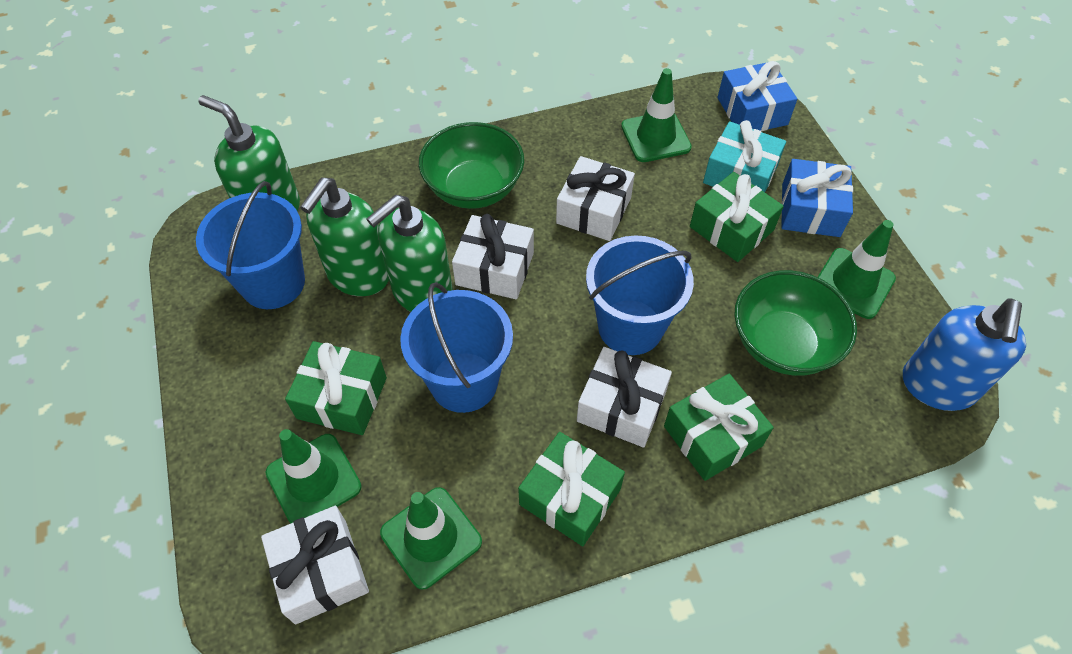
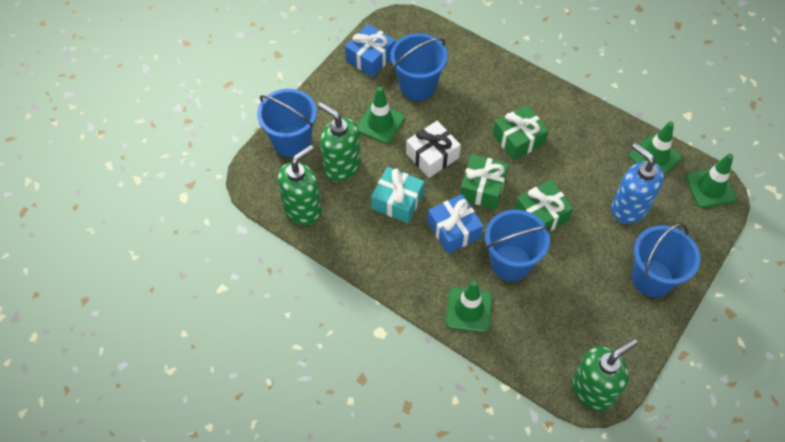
blue bucket: [196,181,305,309] [400,282,513,413] [586,236,694,355] = 3 -> [257,89,317,157] [391,33,448,101] [485,210,550,281] [632,223,701,297] = 4
green bowl: [419,122,524,209] [734,270,857,376] = 2 -> none = 0
green gift: [285,341,387,435] [518,432,625,546] [664,374,774,481] [690,172,784,262] = 4 -> [460,154,509,209] [493,105,549,161] [514,180,574,232] = 3
white gift: [261,506,369,624] [452,214,534,299] [556,156,635,241] [577,347,672,447] = 4 -> [406,121,461,178] = 1

